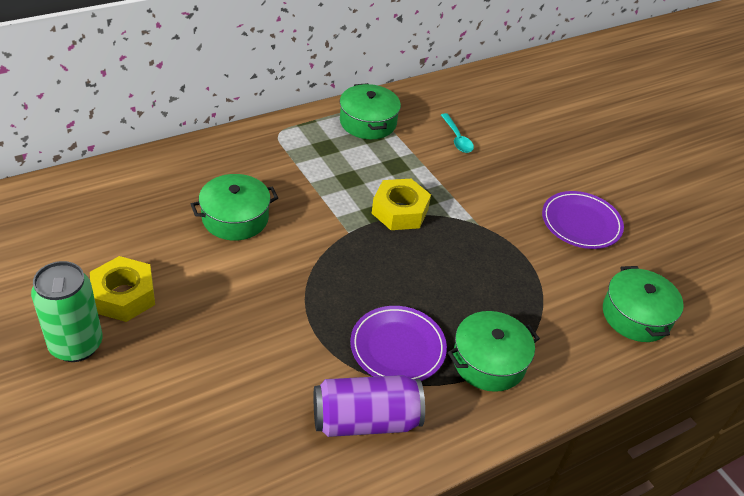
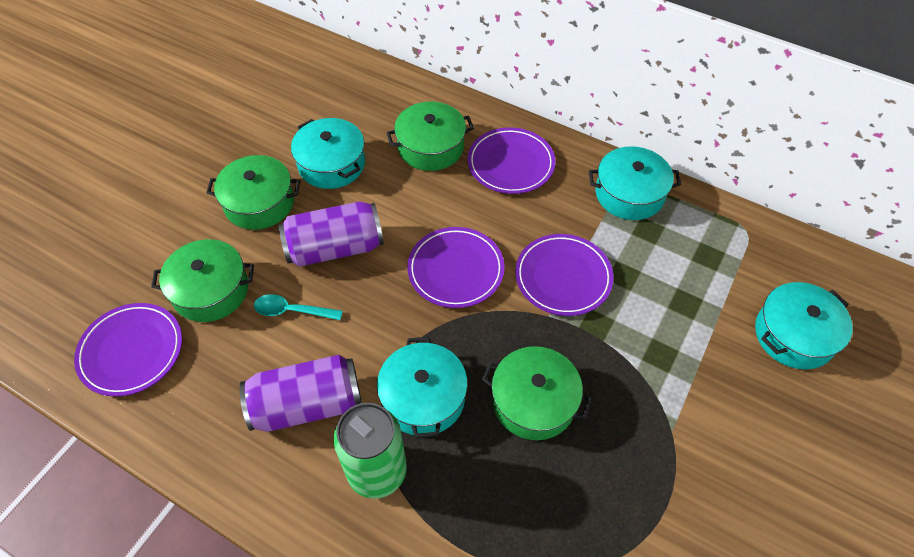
purple can: [314,375,425,437] = 1 -> [239,355,362,432] [278,201,384,267] = 2
purple plate: [350,306,447,381] [542,191,624,249] = 2 -> [74,303,182,397] [407,227,505,308] [468,128,555,194] [515,234,614,316] = 4
turquoise pot: none = 0 -> [291,118,365,189] [377,337,468,439] [589,146,681,220] [755,282,853,369] = 4
yellow nut: [90,256,155,322] [372,179,431,230] = 2 -> none = 0

